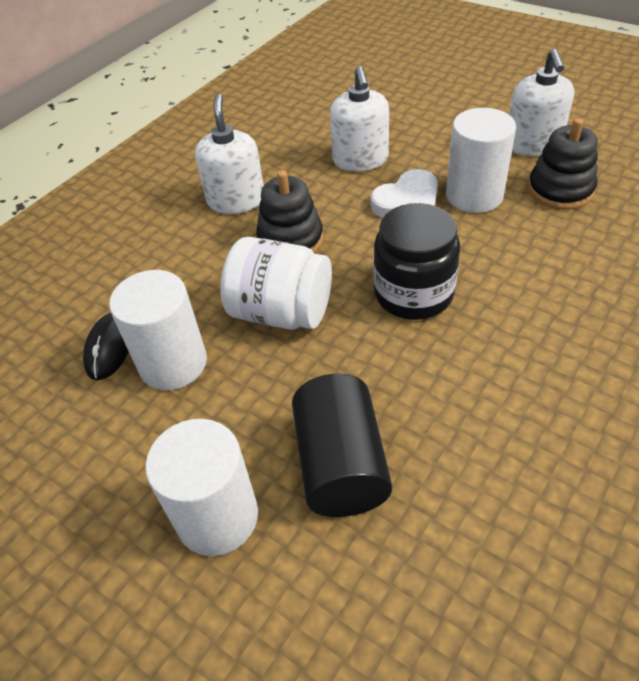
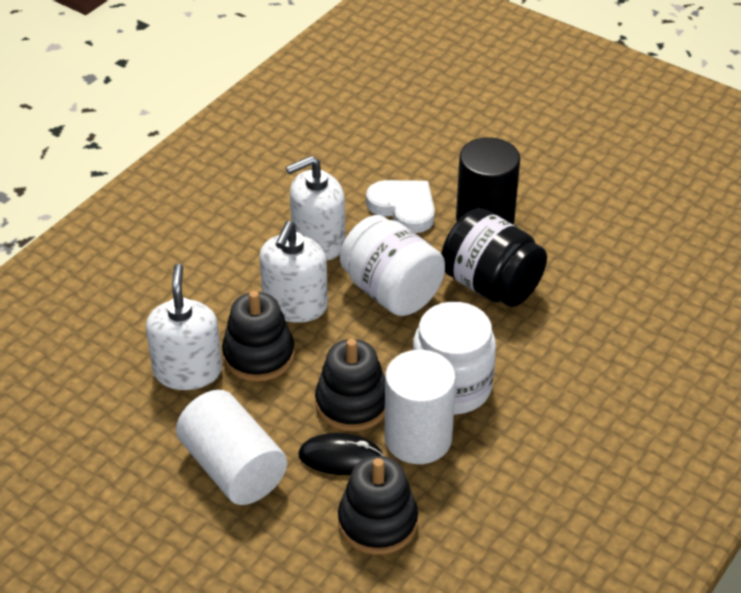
black stacking toy: [256,170,323,253] [528,118,598,210] = 2 -> [222,291,295,382] [315,339,385,431] [338,456,418,555] = 3
white cylinder: [109,270,207,390] [145,419,258,556] [446,108,516,213] = 3 -> [176,390,287,505] [385,350,456,464] = 2
white jar: [220,237,332,330] = 1 -> [340,215,445,316] [413,302,496,414] = 2

